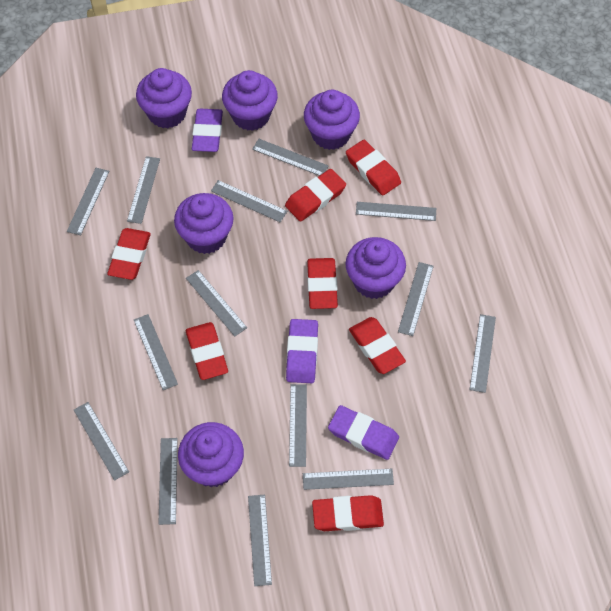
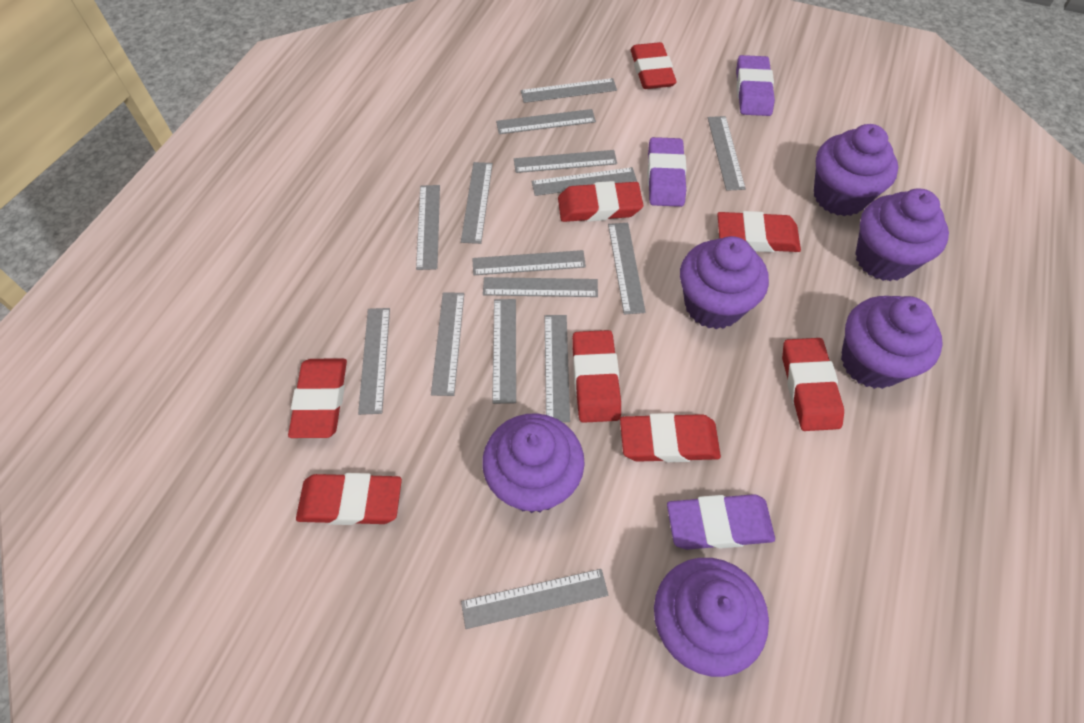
grey ruler: [67,168,109,235] [74,402,129,481] [127,156,160,224] [134,314,178,390] [158,438,178,525] [186,270,247,337] [211,180,287,222] [248,495,272,586] [252,139,328,176] [289,384,307,467] [303,469,394,490] [356,202,436,221] [398,262,434,336] [470,314,496,393] = 14 -> [358,308,390,415] [416,185,440,270] [431,292,464,396] [461,162,493,244] [461,569,608,629] [472,250,586,275] [483,277,598,297] [492,299,516,404] [496,109,596,134] [514,150,617,173] [521,78,617,103] [531,167,637,196] [545,315,570,422] [608,223,646,315] [708,116,746,191] = 15
red eraser: [107,228,151,280] [186,322,228,380] [285,169,346,222] [307,258,338,309] [312,495,384,531] [346,140,401,195] [349,317,406,374] = 7 -> [288,359,347,438] [296,473,402,525] [558,181,643,222] [572,330,621,423] [620,413,721,462] [631,42,677,89] [717,211,801,252] [782,338,844,431] = 8

